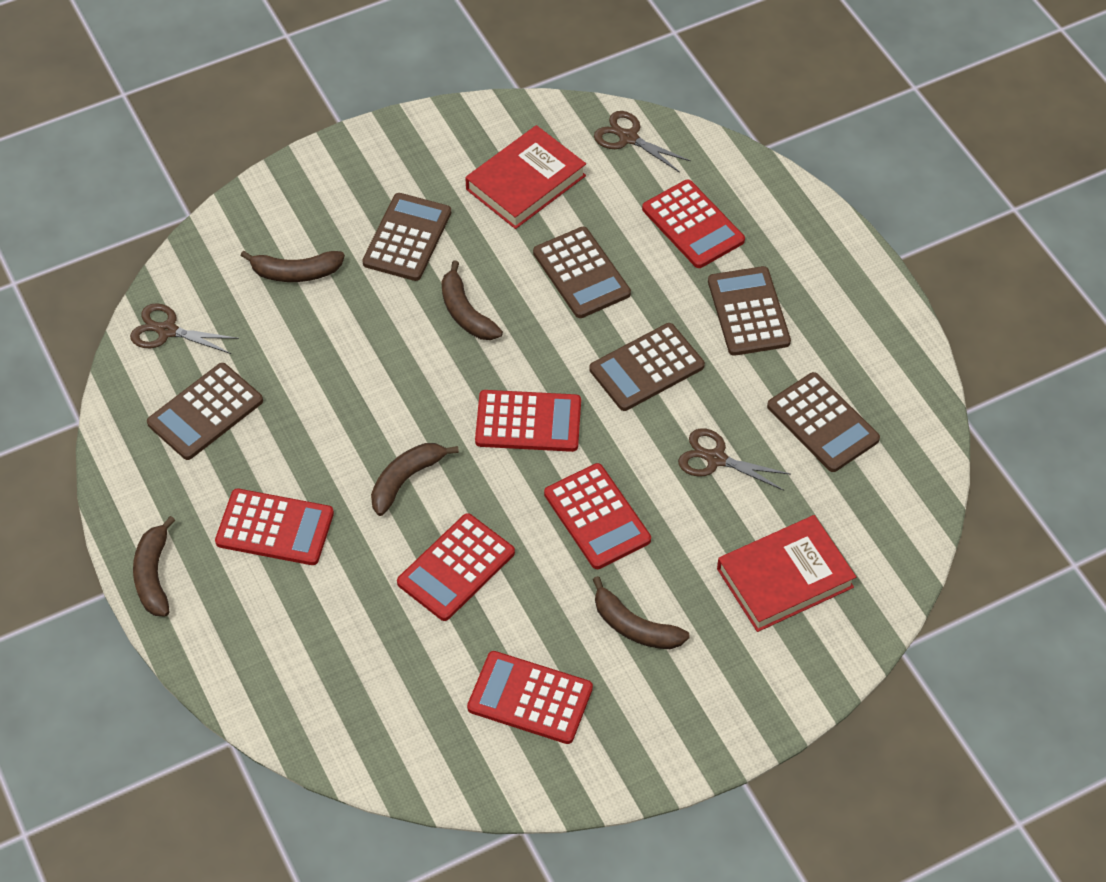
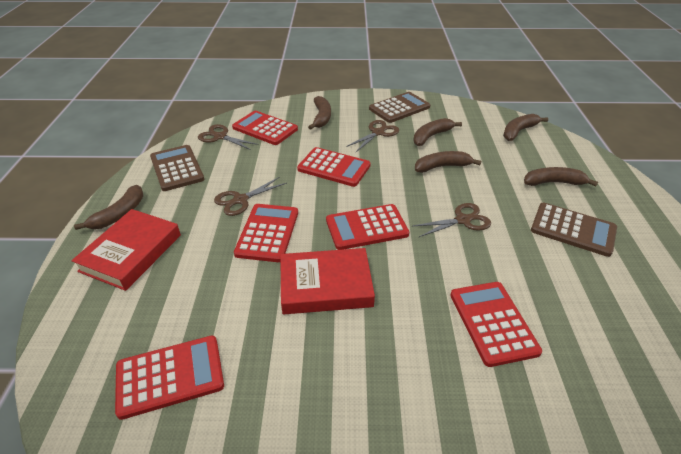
brown banana: [133,516,175,616] [240,251,345,282] [371,443,459,516] [441,261,503,340] [592,576,690,649] = 5 -> [74,185,143,230] [308,96,331,130] [413,118,462,146] [415,151,481,173] [503,114,548,141] [524,167,598,186] = 6
brown calculator: [147,363,263,460] [362,193,451,281] [533,227,631,318] [590,323,705,411] [708,266,791,356] [767,372,880,472] = 6 -> [150,145,204,191] [369,92,430,123] [531,203,617,257] = 3
brown scissors: [130,303,239,354] [594,111,691,173] [678,428,791,491] = 3 -> [198,124,259,150] [214,177,287,216] [346,120,399,152] [413,203,491,237] = 4

